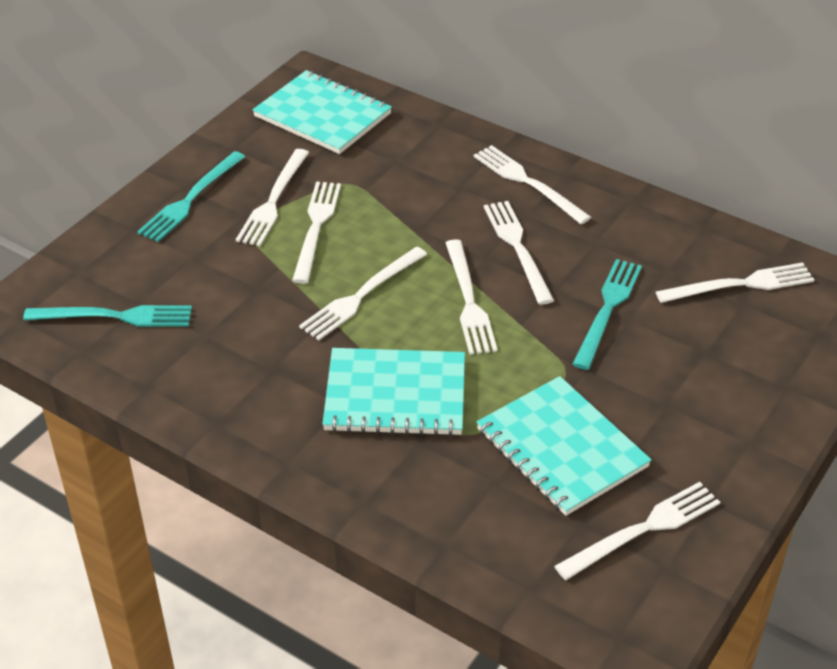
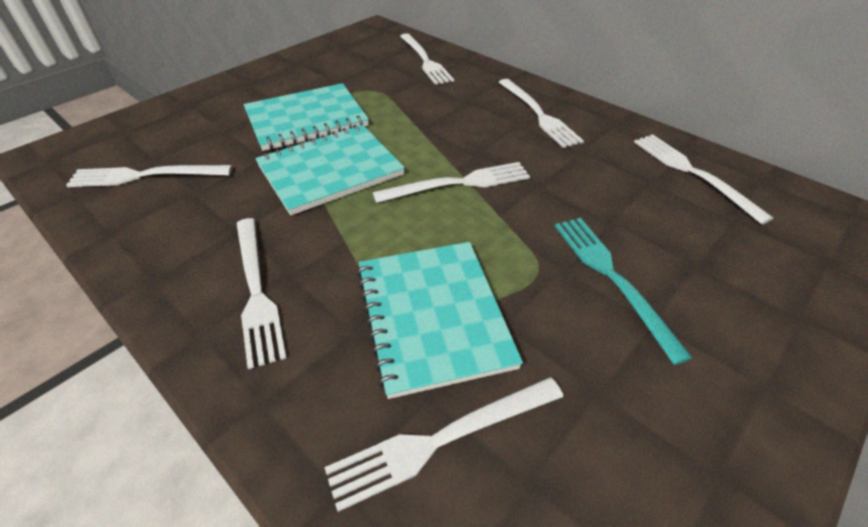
turquoise fork: [23,305,192,327] [137,151,245,242] [572,259,642,370] = 3 -> [555,218,693,365] = 1
white fork: [236,149,309,246] [292,182,341,284] [299,247,427,340] [446,239,498,355] [473,145,591,224] [484,201,554,305] [554,482,720,580] [656,262,814,303] = 8 -> [66,165,232,187] [236,218,287,369] [324,377,564,512] [373,162,530,203] [400,33,454,85] [499,79,584,148] [634,134,773,225] = 7

